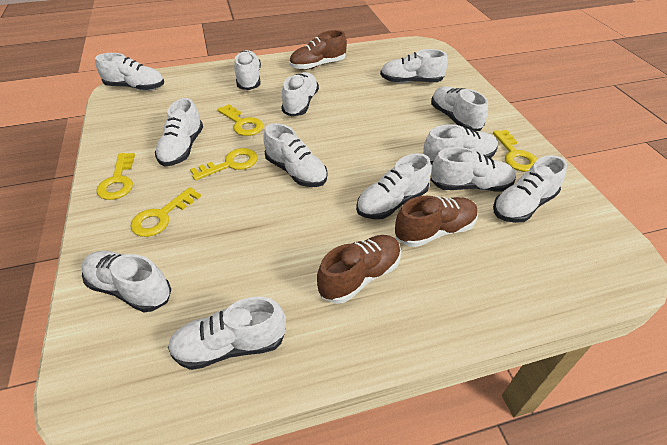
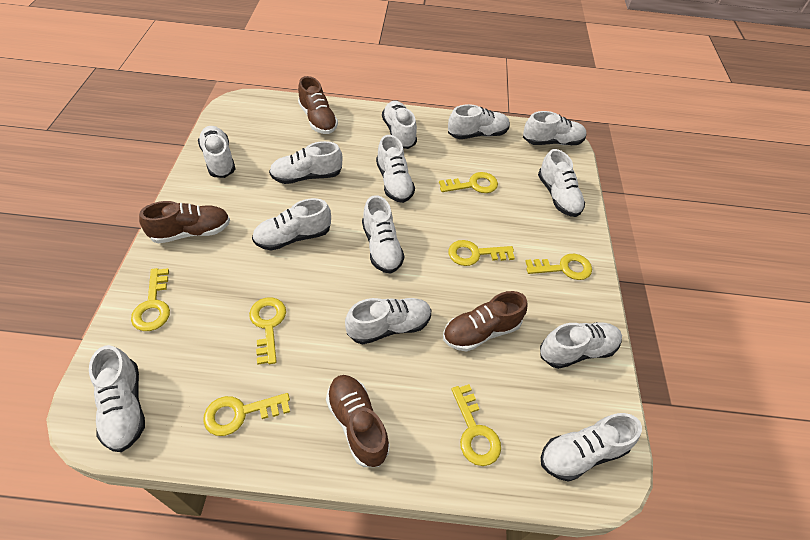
brown shoe: [289,30,347,70] [317,235,401,304] [395,196,478,247] = 3 -> [139,201,230,243] [298,76,338,134] [326,375,390,467] [443,291,527,352] = 4
yellow key: [96,153,135,200] [130,187,201,237] [190,148,258,181] [217,104,263,136] [493,130,538,172] = 5 -> [131,268,170,331] [203,393,290,436] [249,298,286,365] [439,172,498,193] [448,240,515,266] [451,384,501,466] [525,254,592,280] = 7

